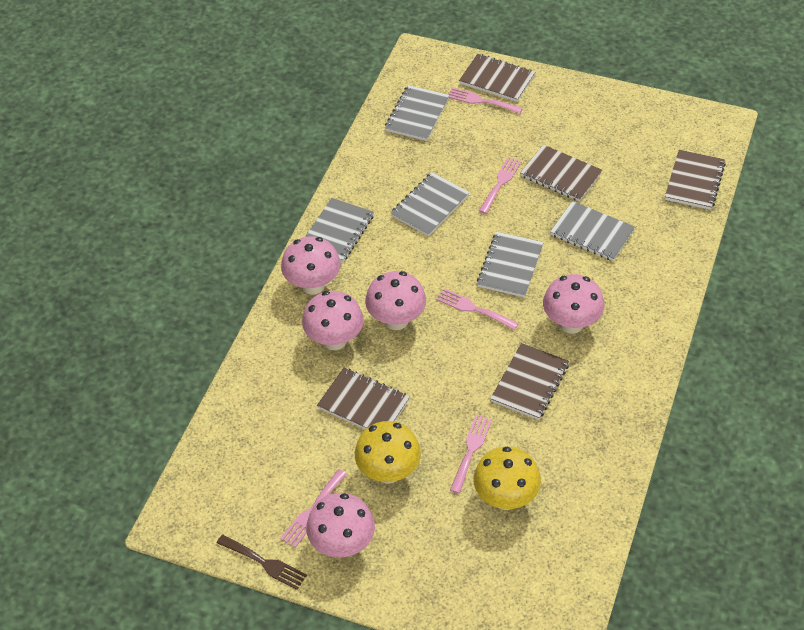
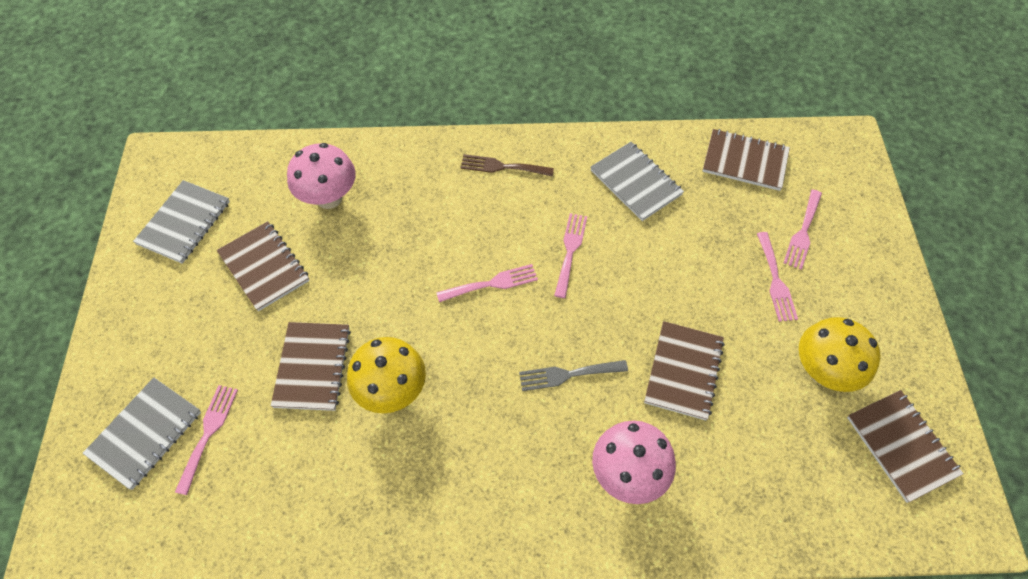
grey fork: none = 0 -> [519,360,628,391] = 1
grey notebook: [305,198,374,262] [385,85,449,141] [391,172,470,236] [477,232,544,298] [550,201,635,261] = 5 -> [83,377,201,490] [133,180,230,264] [591,142,684,221] = 3
pink mushroom: [281,236,341,295] [302,291,364,350] [306,493,375,558] [365,271,426,330] [543,274,604,334] = 5 -> [287,143,356,209] [592,420,676,504] = 2

